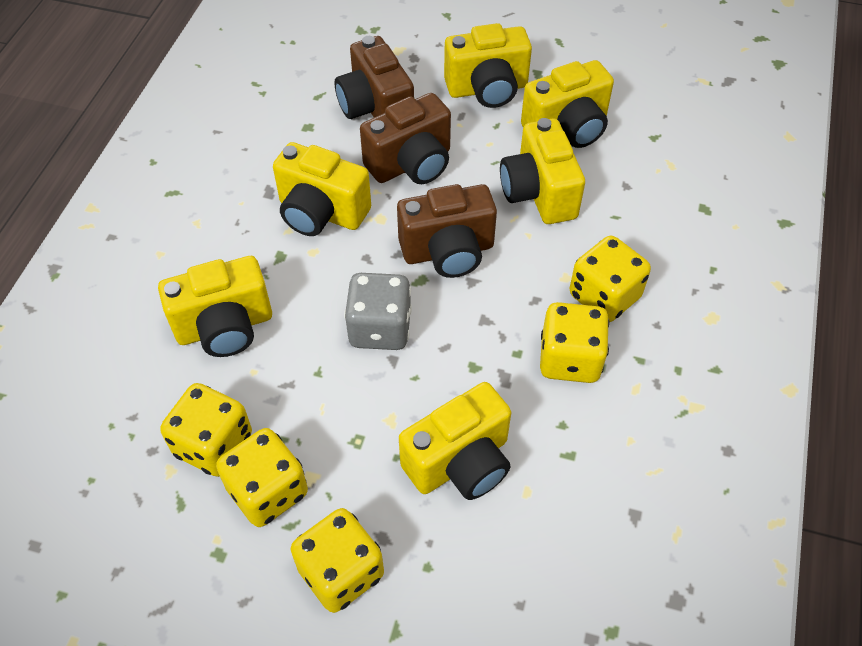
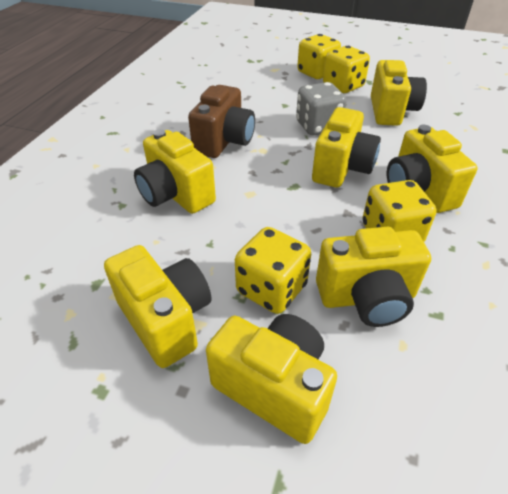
brown camera: [335,36,414,119] [360,93,451,184] [397,184,497,278] = 3 -> [188,85,255,158] = 1
yellow camera: [158,256,272,357] [273,142,371,236] [399,382,511,500] [444,23,532,108] [500,118,585,224] [521,60,614,148] = 6 -> [104,245,211,368] [134,129,216,214] [206,314,337,444] [312,107,381,187] [316,227,431,327] [371,60,427,126] [387,125,478,213] = 7
yellow dice: [160,383,252,477] [216,428,308,527] [291,508,384,613] [540,302,609,383] [570,236,651,322] = 5 -> [235,227,311,314] [297,34,341,79] [323,46,370,93] [362,180,437,242] = 4

